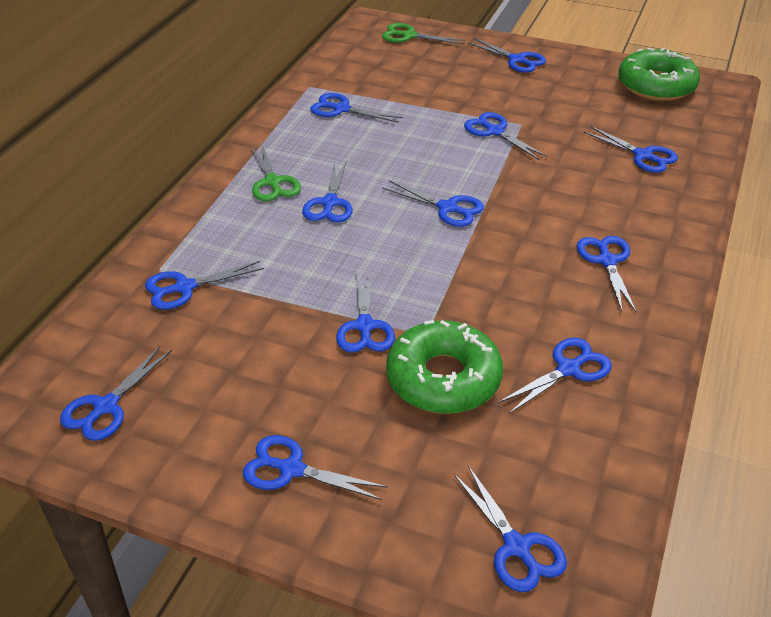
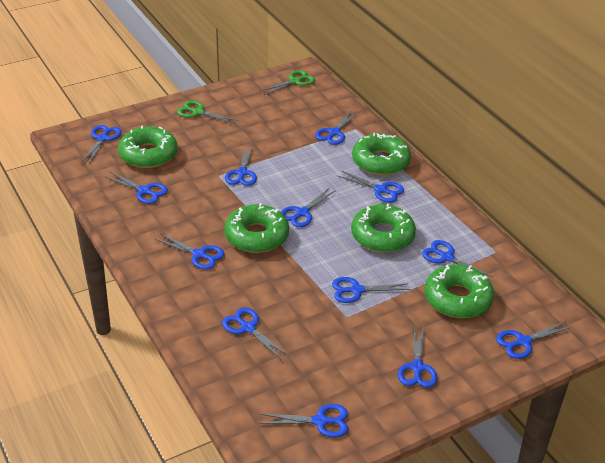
green donut: [386,320,503,414] [618,48,700,101] = 2 -> [118,126,178,168] [224,203,289,253] [351,203,416,252] [352,133,411,175] [424,265,494,318] = 5

